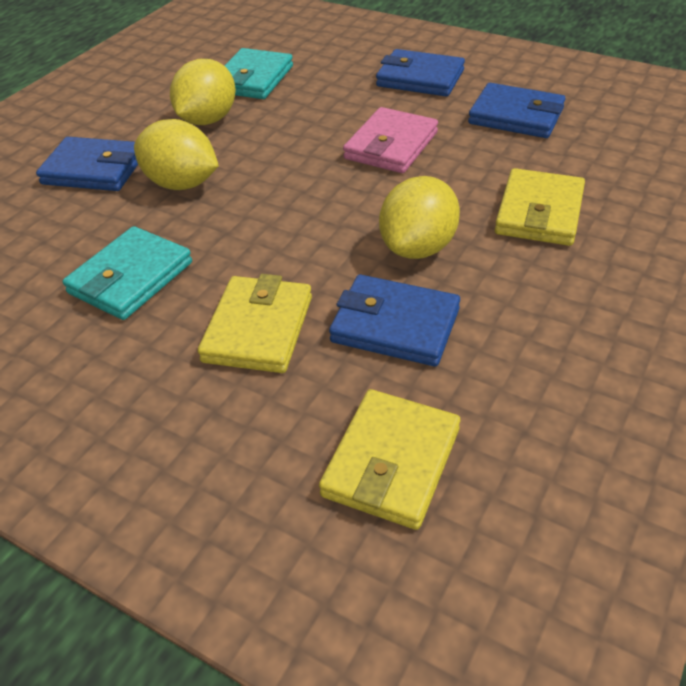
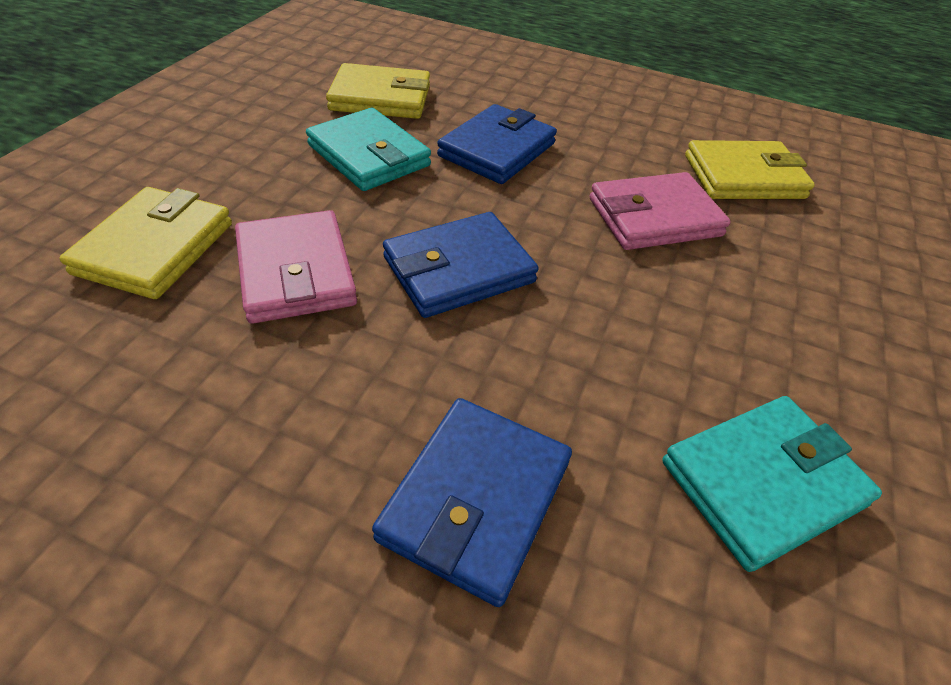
blue wallet: [36,137,138,191] [329,275,460,366] [376,49,465,97] [468,83,566,138] = 4 -> [372,398,572,607] [383,212,539,318] [437,104,557,184] = 3
pink wallet: [343,107,438,173] = 1 -> [235,210,357,324] [590,172,731,250] = 2
yellow lemon: [134,119,219,190] [170,59,236,125] [379,176,460,259] = 3 -> none = 0

